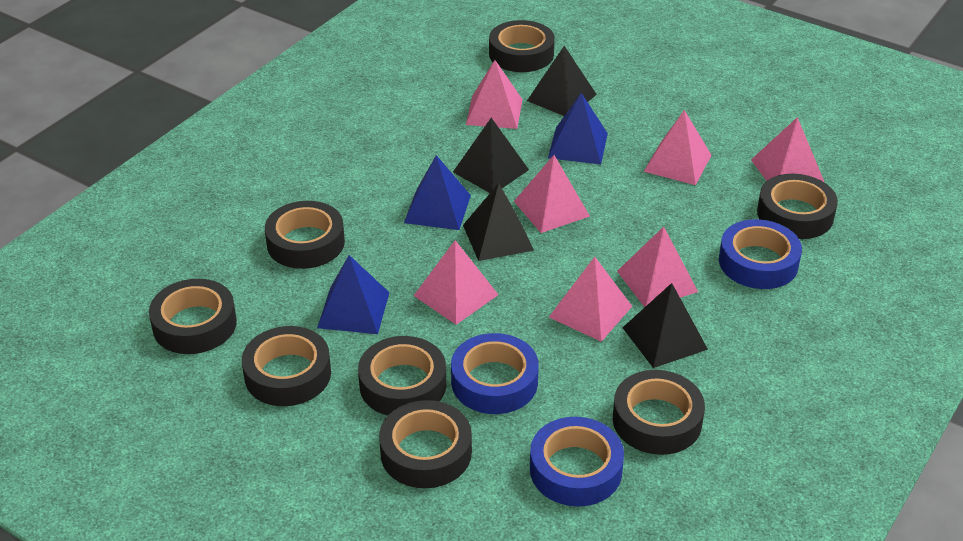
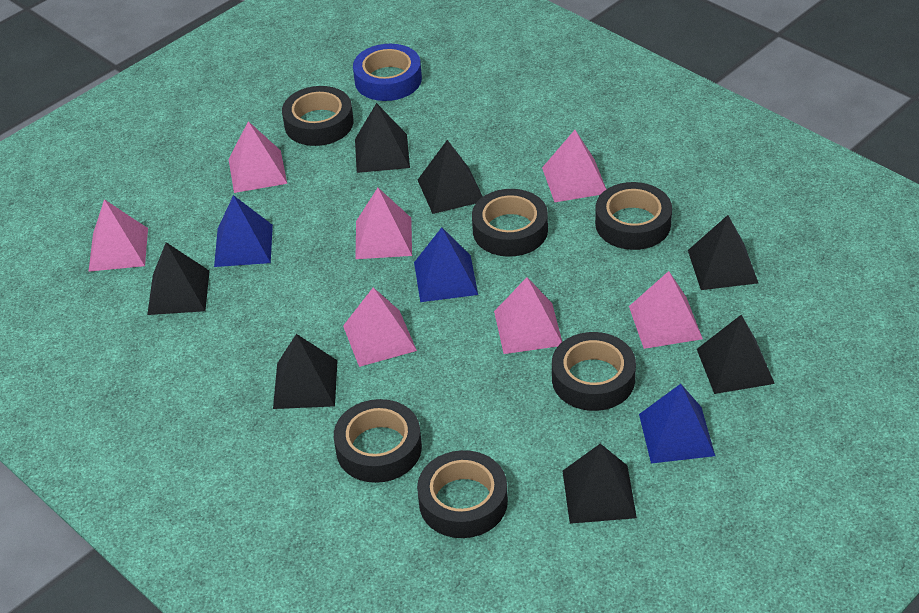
black pyramid: [453,118,529,193] [463,183,534,261] [527,46,597,116] [622,283,708,368] = 4 -> [147,242,209,315] [273,334,338,409] [355,103,410,173] [418,140,483,214] [563,444,637,524] [688,215,758,290] [697,315,775,394] = 7
black tape: [149,279,237,354] [242,326,331,406] [265,201,345,269] [358,336,446,416] [379,400,472,488] [489,20,555,72] [613,370,705,455] [757,174,838,239] = 8 -> [282,86,354,146] [334,399,422,483] [417,450,508,538] [472,189,548,257] [552,332,636,411] [595,182,672,250] = 6
blue tape: [451,333,539,414] [530,417,624,507] [719,219,802,289] = 3 -> [353,44,422,101] = 1

